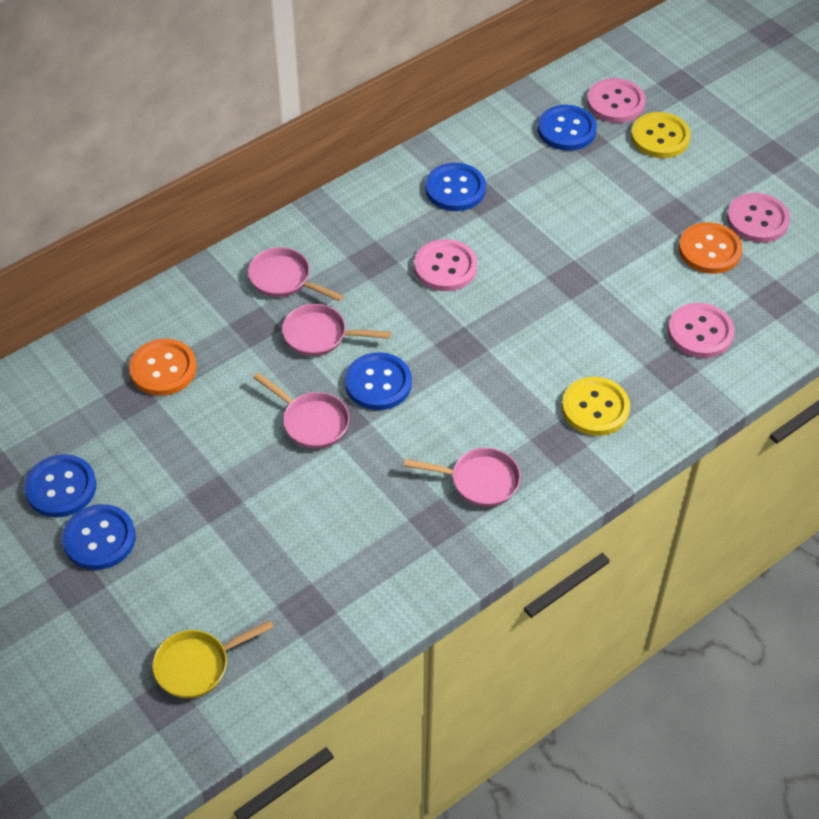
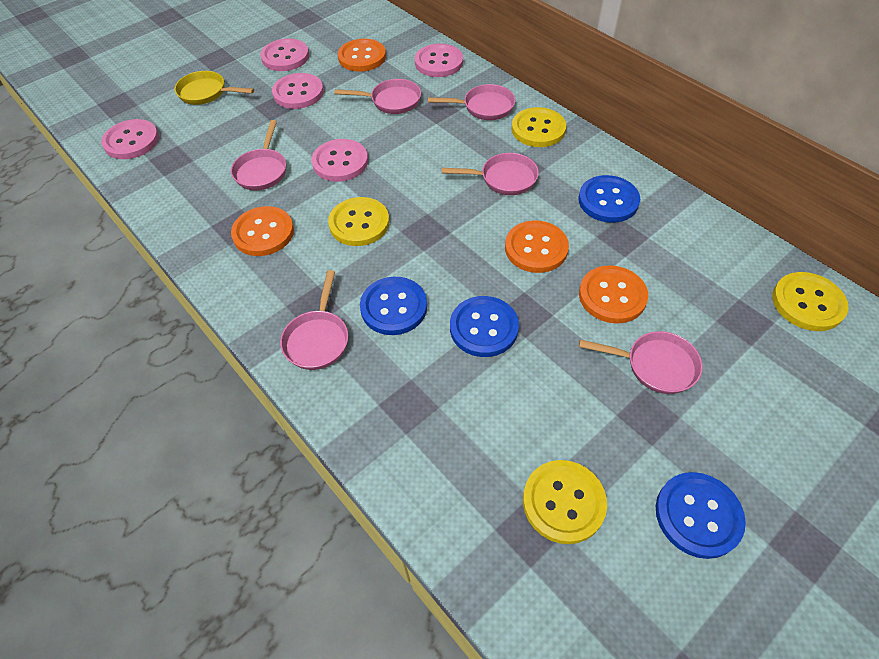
blue button: [24,454,96,517] [62,504,136,570] [345,352,412,410] [425,163,486,211] [538,105,597,151] = 5 -> [360,277,427,335] [450,296,519,357] [578,175,640,223] [656,472,746,559] = 4
orange button: [129,339,197,396] [679,222,743,274] = 2 -> [231,206,294,256] [338,39,386,72] [505,221,569,273] [579,265,648,323] = 4
pink button: [414,239,477,291] [587,78,645,123] [668,303,734,358] [727,193,790,243] = 4 -> [101,119,159,159] [260,38,309,71] [272,73,324,109] [311,139,368,182] [415,44,463,77] = 5
pink pan: [248,247,343,302] [254,373,350,449] [282,304,391,356] [404,448,521,507] = 4 -> [231,120,286,190] [280,270,348,370] [334,79,421,114] [428,84,515,120] [442,153,539,195] [579,331,703,394] = 6
yellow button: [562,377,630,436] [631,112,691,158] = 2 -> [328,197,389,246] [511,107,566,147] [523,460,607,544] [772,272,849,331] = 4

